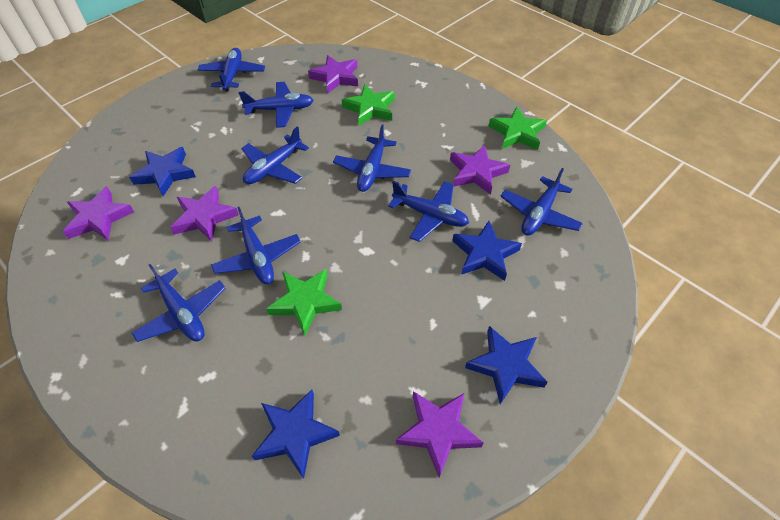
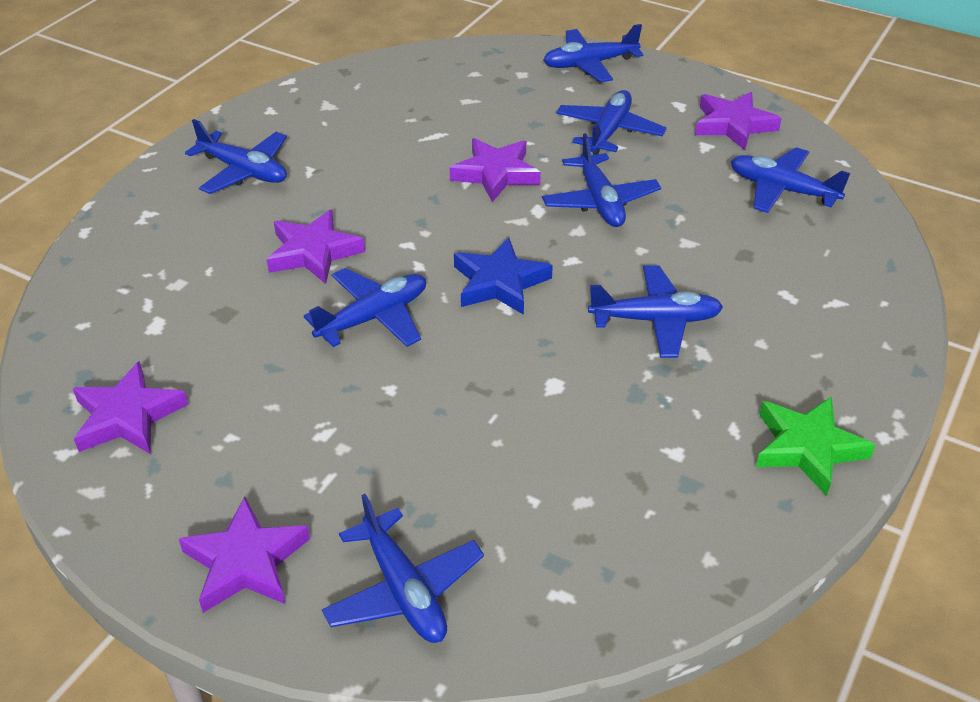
blue star: [129,147,196,196] [252,389,340,479] [453,221,522,281] [465,326,548,404] = 4 -> [454,237,553,315] = 1
green star: [266,269,342,335] [342,84,395,126] [489,106,547,150] = 3 -> [756,396,875,496] = 1

